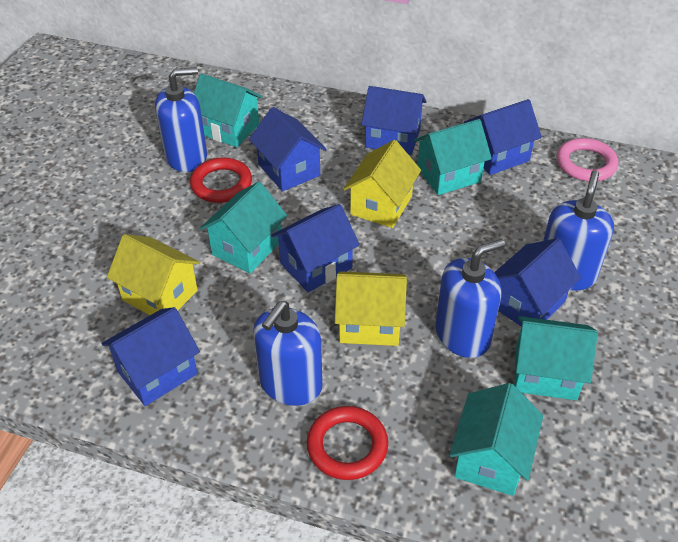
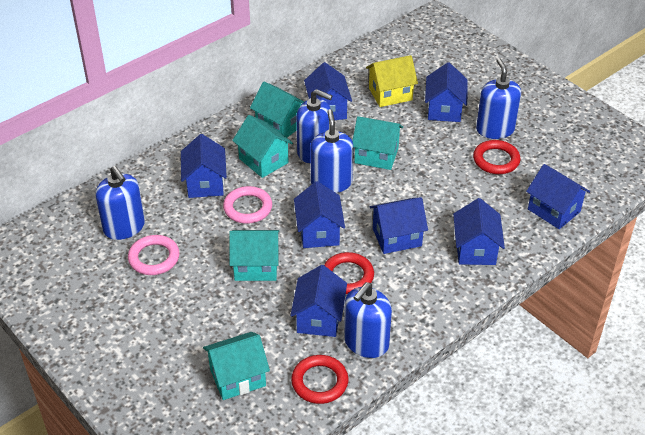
blue house: [101,307,200,406] [249,107,327,191] [271,204,360,292] [361,86,427,155] [464,99,542,175] [494,238,581,326] = 6 -> [181,134,227,198] [290,265,347,337] [294,181,345,248] [304,62,352,120] [370,197,428,254] [425,62,468,122] [453,198,505,265] [526,164,590,229] = 8
blue soap dispenser: [155,67,207,172] [253,301,323,406] [435,239,505,358] [543,170,614,291] = 4 -> [95,166,145,240] [296,89,332,163] [310,109,353,193] [344,282,392,358] [476,58,521,139] = 5
pink ring: [557,138,618,181] = 1 -> [128,235,180,275] [223,186,272,224] = 2
red ring: [190,157,252,203] [307,406,388,480] = 2 -> [291,355,348,404] [324,252,374,294] [473,140,520,174] = 3
yellow house: [107,234,200,315] [335,271,407,346] [343,140,421,228] = 3 -> [366,55,418,107] = 1

